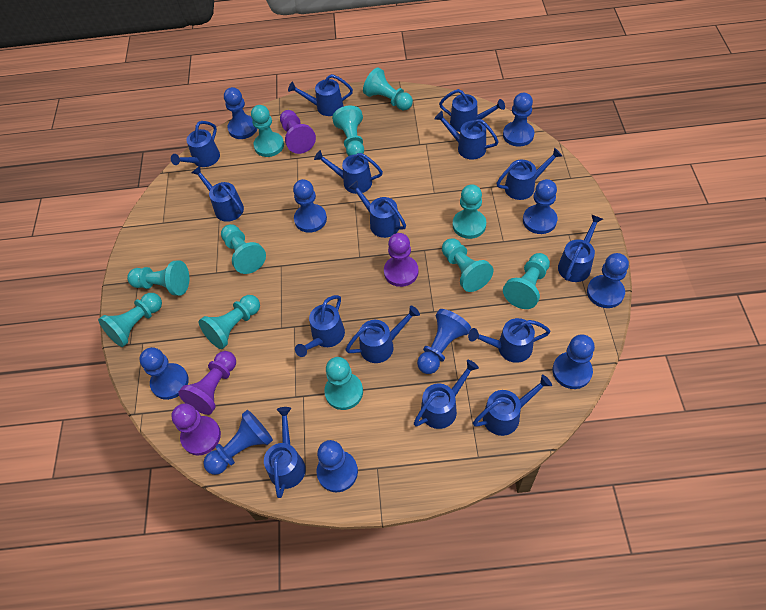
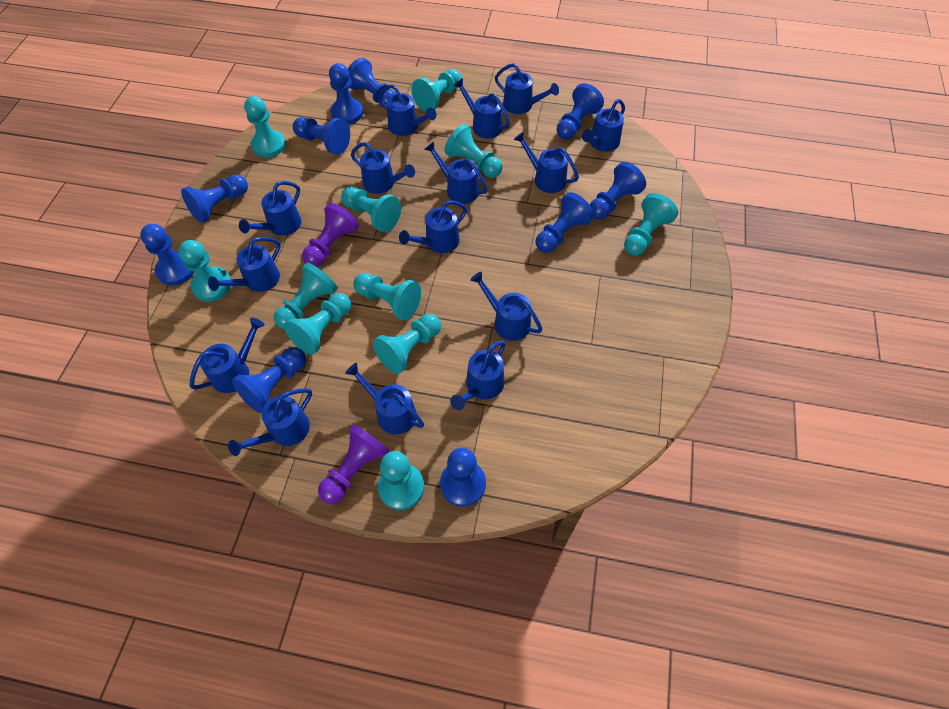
purple pawn: [171,403,221,455] [178,351,236,415] [280,110,316,154] [384,233,419,287] = 4 -> [302,203,359,267] [318,424,390,504] = 2

